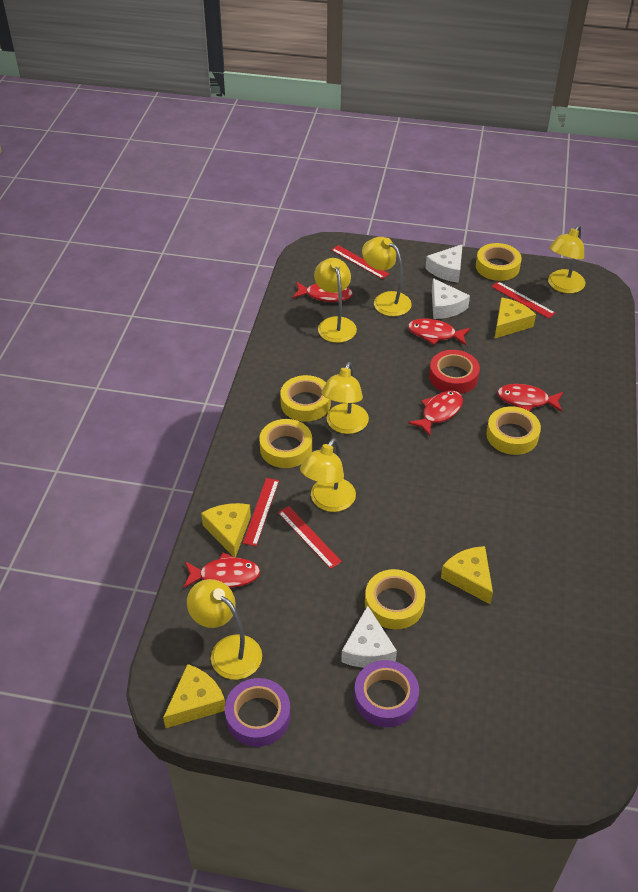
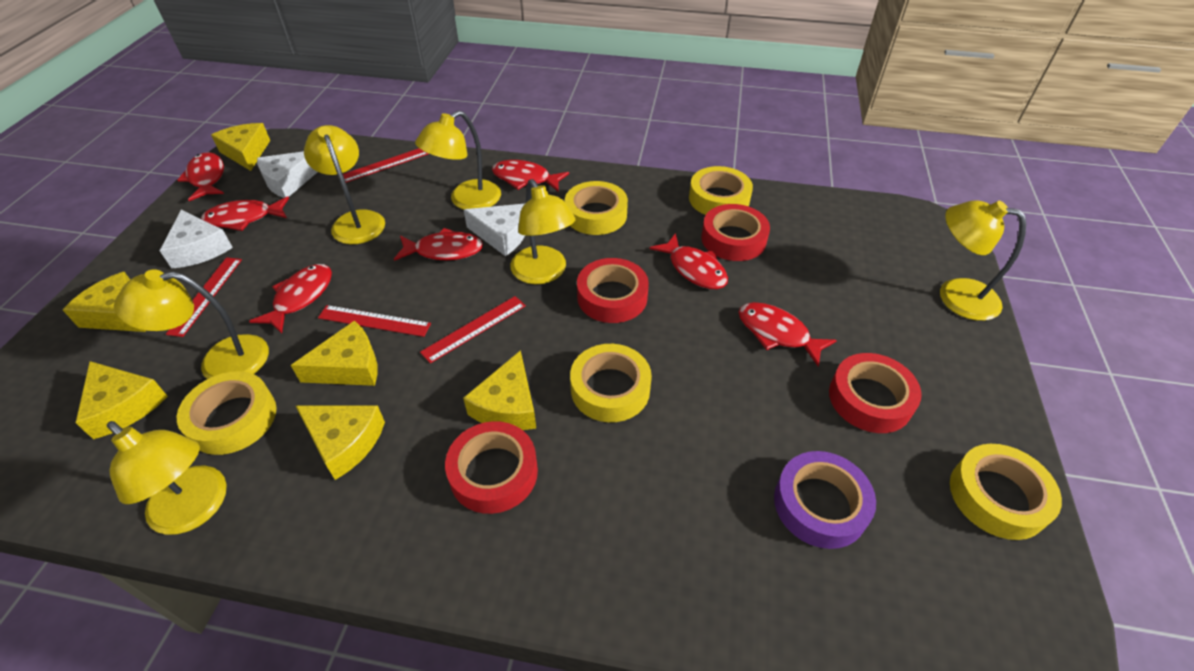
purple tape: [225,678,291,747] [354,660,419,727] = 2 -> [774,451,876,549] = 1
red fish: [183,552,260,588] [292,282,353,302] [408,319,470,345] [408,391,463,436] [497,384,563,412] = 5 -> [177,152,224,201] [201,196,289,231] [249,264,332,334] [394,228,483,261] [492,160,569,191] [649,233,728,289] [738,302,837,366] = 7
red tape: [429,350,480,394] = 1 -> [445,421,538,514] [577,258,649,323] [701,204,770,261] [829,353,922,433] = 4
yellow cheese: [163,664,225,728] [201,503,251,557] [441,546,493,604] [494,297,536,339] = 4 -> [63,272,146,332] [76,361,168,439] [211,123,270,171] [291,320,378,386] [296,405,385,480] [463,350,536,430] = 6

